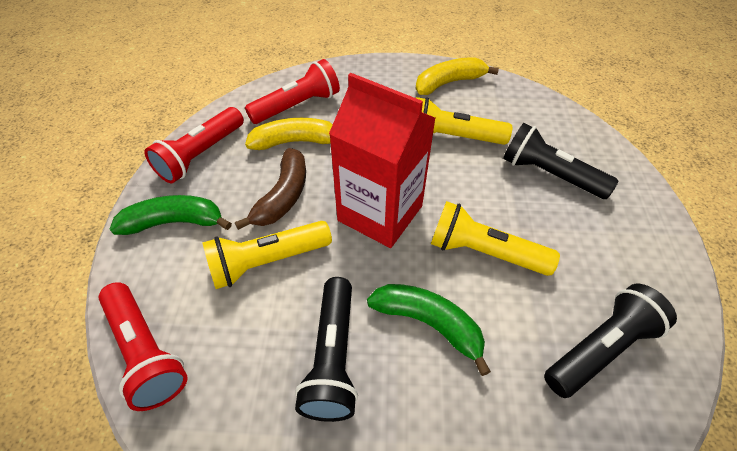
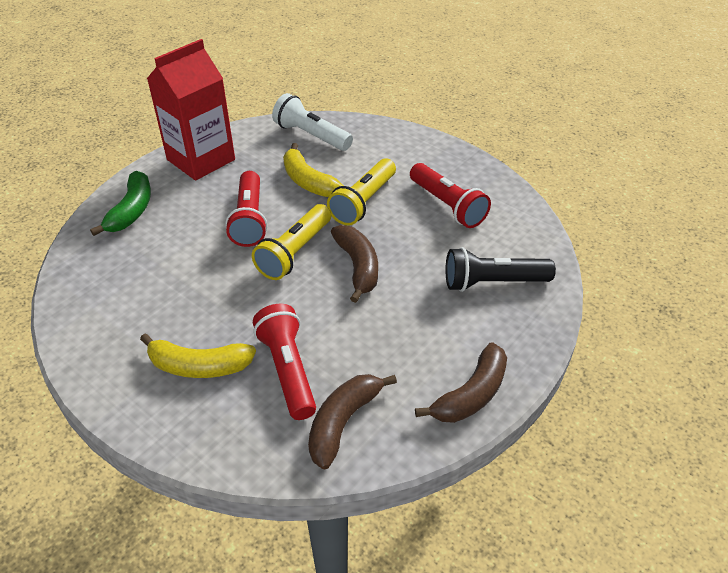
black flashlight: [295,277,358,422] [503,123,618,199] [544,284,677,398] = 3 -> [445,247,556,292] = 1
brown banana: [235,148,306,230] = 1 -> [308,374,397,469] [331,225,378,303] [415,342,507,423] = 3
green banana: [109,195,232,235] [367,284,491,376] = 2 -> [90,171,151,236] = 1
white flashlight: none = 0 -> [272,93,353,151] = 1
yellow flashlight: [202,221,332,289] [416,97,512,145] [431,201,560,276] = 3 -> [252,204,331,280] [327,158,396,226] = 2

